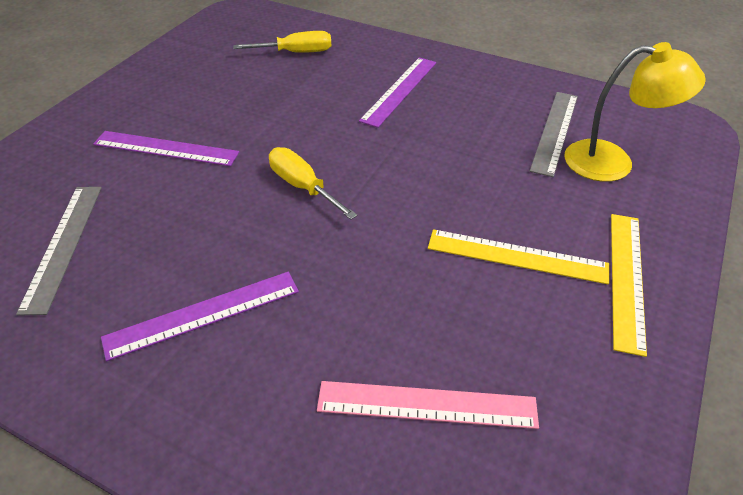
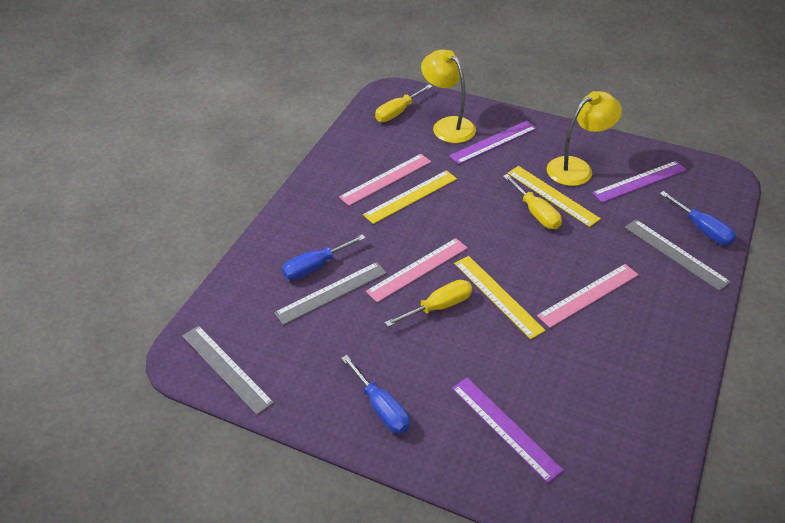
blue screwdriver: none = 0 -> [282,234,366,280] [341,355,410,434] [660,191,736,245] = 3
grey ruler: [16,187,102,316] [530,92,578,177] = 2 -> [182,326,274,415] [274,262,387,325] [625,219,731,291] = 3
pink ruler: [317,381,539,429] = 1 -> [339,154,431,206] [366,238,468,302] [537,264,639,328] = 3
yellow lamp: [564,42,706,182] = 1 -> [421,49,476,143] [547,91,622,186] = 2
yellow ruler: [428,229,609,285] [611,214,647,357] = 2 -> [363,170,457,224] [454,256,546,339] [508,166,601,227] = 3
yellow screwdriver: [233,31,331,53] [269,147,358,220] = 2 -> [375,84,433,122] [385,280,472,327] [503,174,562,229] = 3

